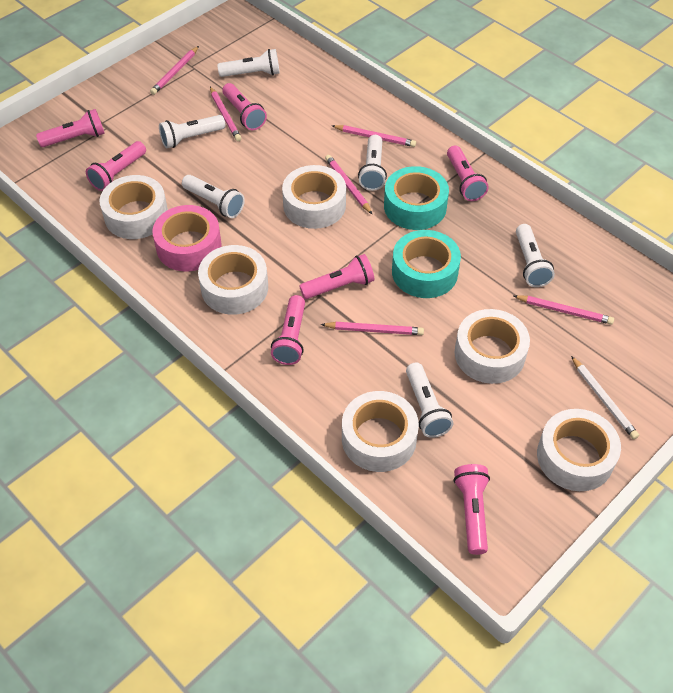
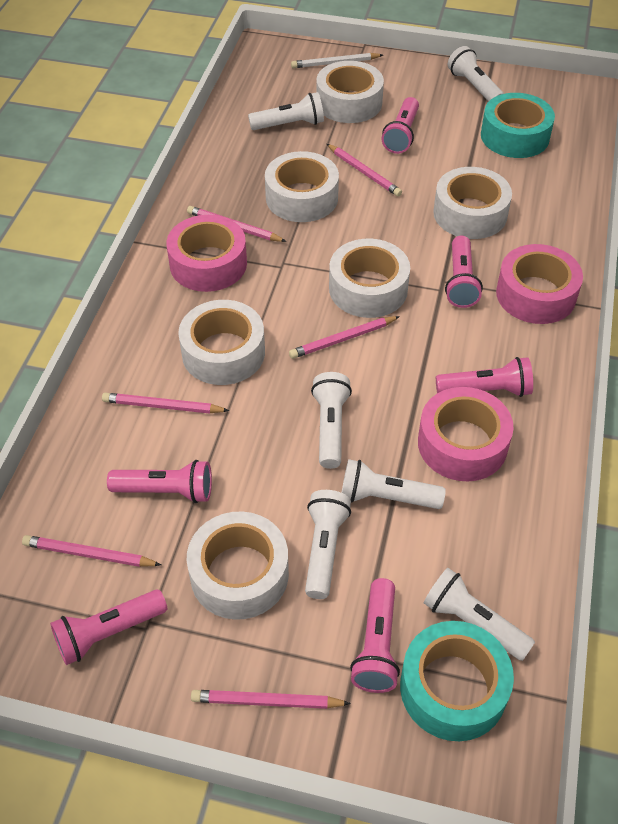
pink flashlight: [36,109,105,147] [86,141,146,191] [222,83,267,130] [271,295,305,365] [299,254,374,299] [447,145,489,201] [454,464,490,555] = 7 -> [50,590,167,665] [107,460,212,503] [350,578,400,693] [382,97,419,154] [436,357,533,397] [445,236,483,308] = 6
pink tape: [152,205,222,272] = 1 -> [166,215,247,292] [418,387,514,481] [496,244,583,324] = 3

